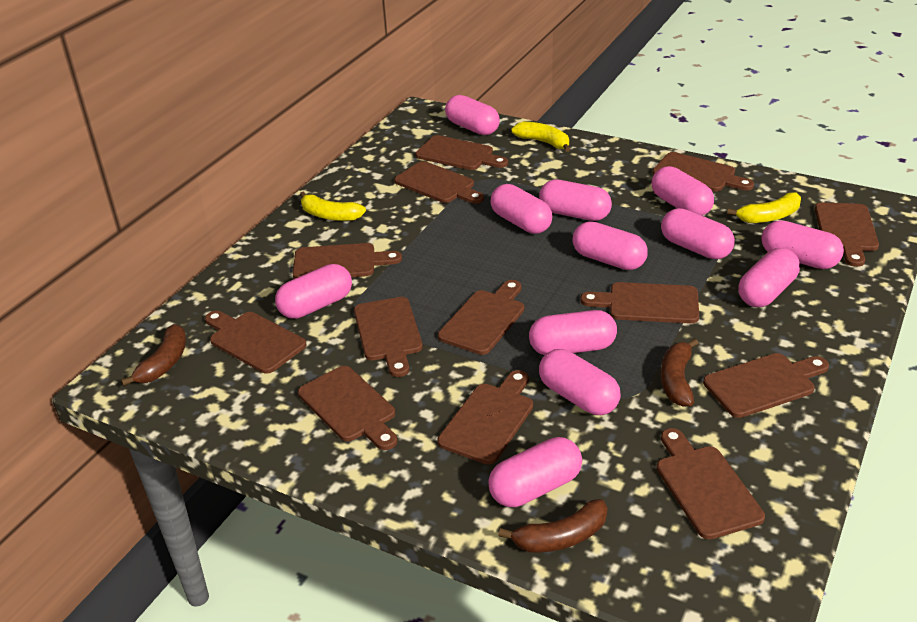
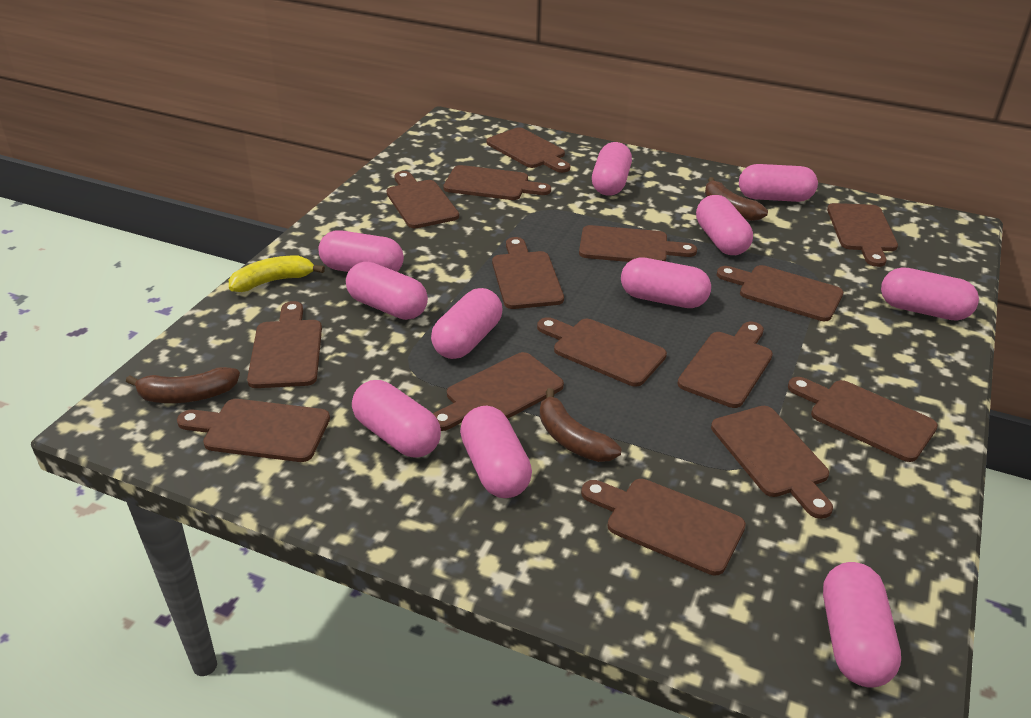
brown cutting board: [205,311,306,374] [293,243,402,279] [298,366,397,450] [354,297,423,377] [394,161,484,204] [416,135,508,170] [437,370,533,465] [438,280,524,355] [580,282,699,324] [653,152,754,192] [657,428,765,539] [703,353,829,418] [815,202,879,267] = 13 -> [177,399,330,462] [247,301,322,388] [386,171,459,228] [433,352,564,431] [443,165,551,200] [487,128,570,173] [492,237,564,309] [537,317,667,387] [579,225,697,262] [581,479,746,575] [677,322,773,408] [711,406,833,519] [717,265,844,321] [788,377,938,462] [827,203,898,267] = 15
pink capsule: [275,264,352,319] [445,95,500,135] [488,437,582,507] [490,184,552,234] [529,310,617,355] [539,180,612,221] [539,349,621,415] [572,221,648,270] [651,166,714,216] [661,208,735,259] [739,248,800,307] [762,220,844,269] = 12 -> [318,230,404,272] [346,262,428,320] [352,380,441,458] [431,288,503,359] [460,406,532,498] [592,142,632,196] [621,257,711,308] [696,195,753,255] [739,164,818,202] [823,562,901,687] [881,267,979,321] = 11
yellow banana: [300,192,366,221] [511,122,570,152] [727,192,801,223] = 3 -> [229,256,325,292] = 1

